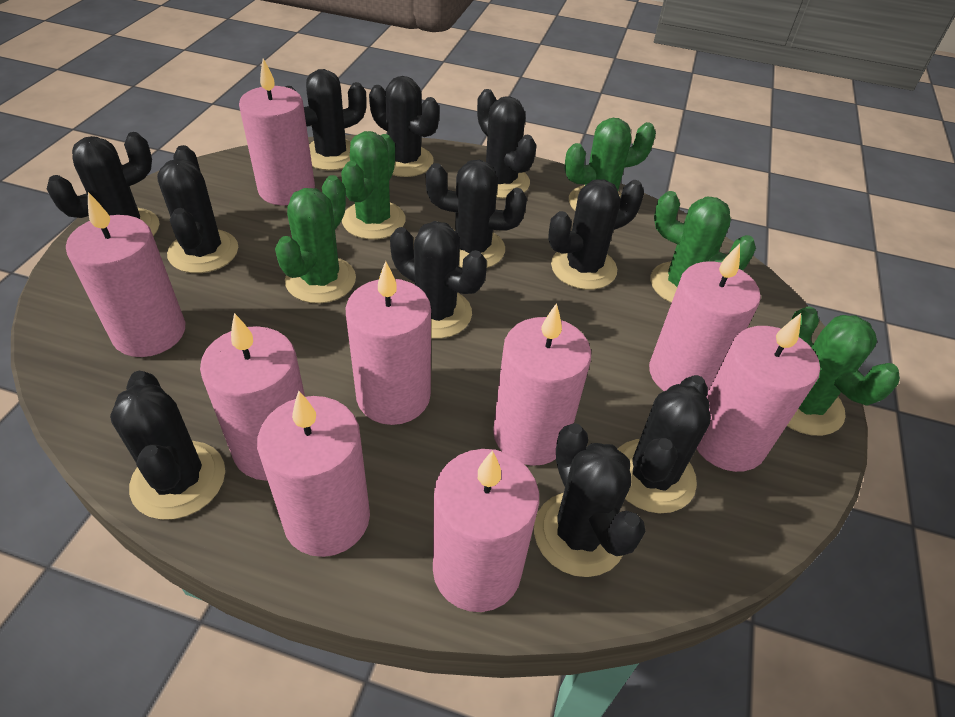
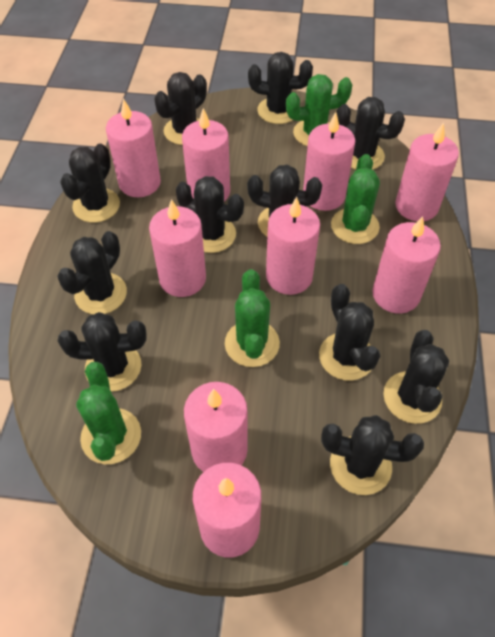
green cactus: [275,175,356,303] [341,131,406,240] [565,118,656,211] [650,191,756,303] [787,306,900,436] = 5 -> [76,362,141,464] [225,269,280,367] [286,74,352,146] [331,154,380,244] = 4

